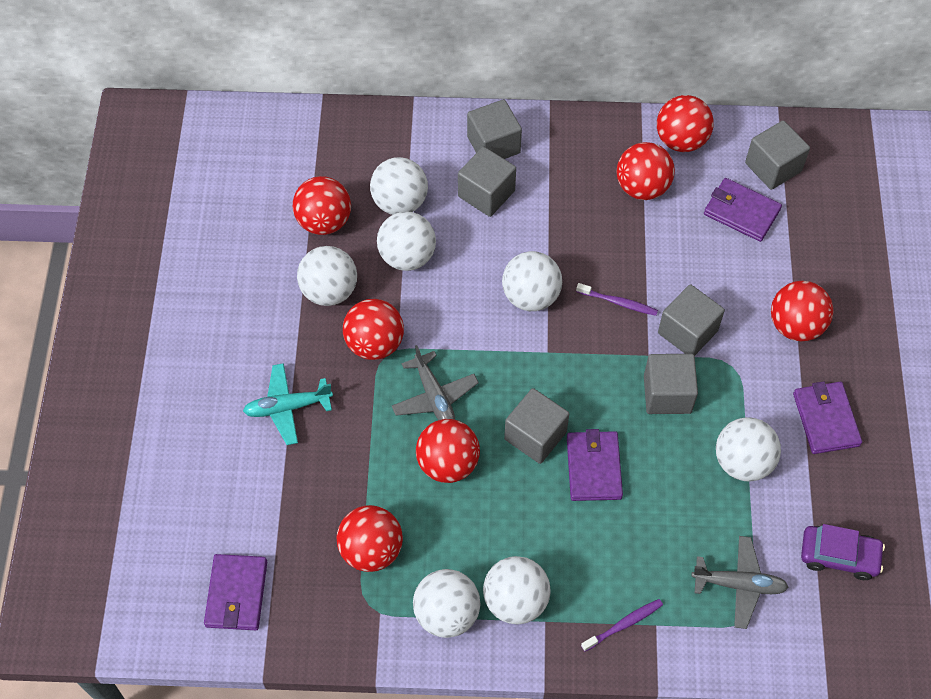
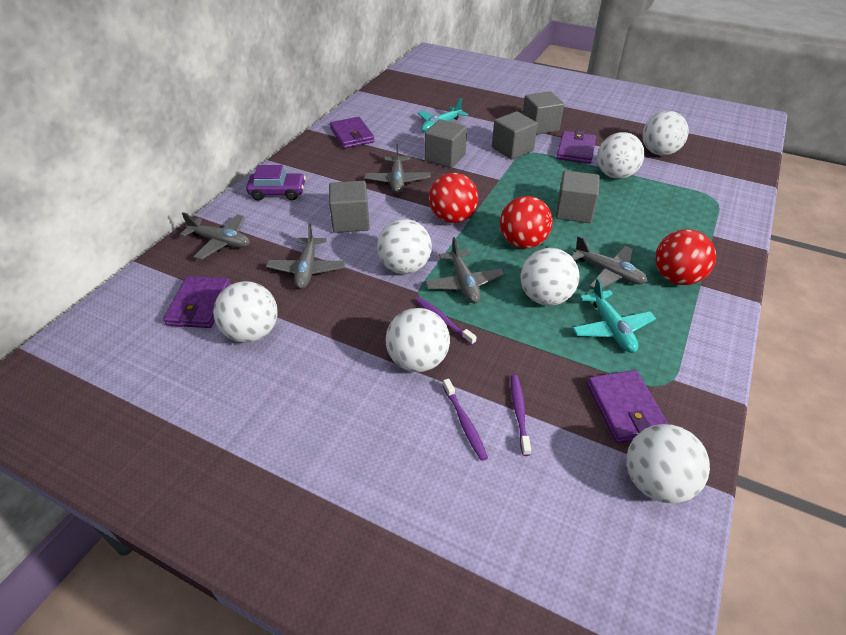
grey cube: [458,147,516,217] [467,99,522,159] [504,388,569,464] [644,354,698,414] [658,284,725,356] [745,120,810,190] = 6 -> [329,181,370,233] [425,119,467,168] [492,111,538,160] [523,91,564,135] [556,170,600,223] = 5
grey plane: [392,345,479,420] [691,536,788,629] = 2 -> [180,212,250,260] [266,224,346,289] [365,143,430,193] [425,237,505,304] [571,236,648,289] = 5
purple toothbrush: [576,283,658,316] [581,599,663,652] = 2 -> [415,297,476,345] [443,379,488,461] [511,375,531,456] = 3
red ball: [293,176,351,235] [336,505,403,572] [343,299,404,360] [416,419,480,483] [617,142,675,200] [657,95,714,152] [771,281,833,341] = 7 -> [429,173,478,223] [500,196,553,248] [655,229,716,285] = 3
turquoise plane: [243,363,333,445] = 1 -> [418,98,468,132] [572,278,656,353] = 2

